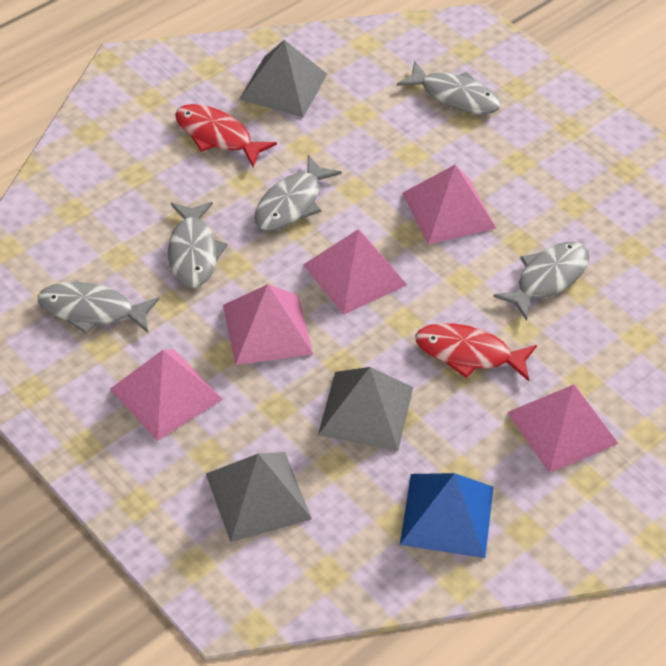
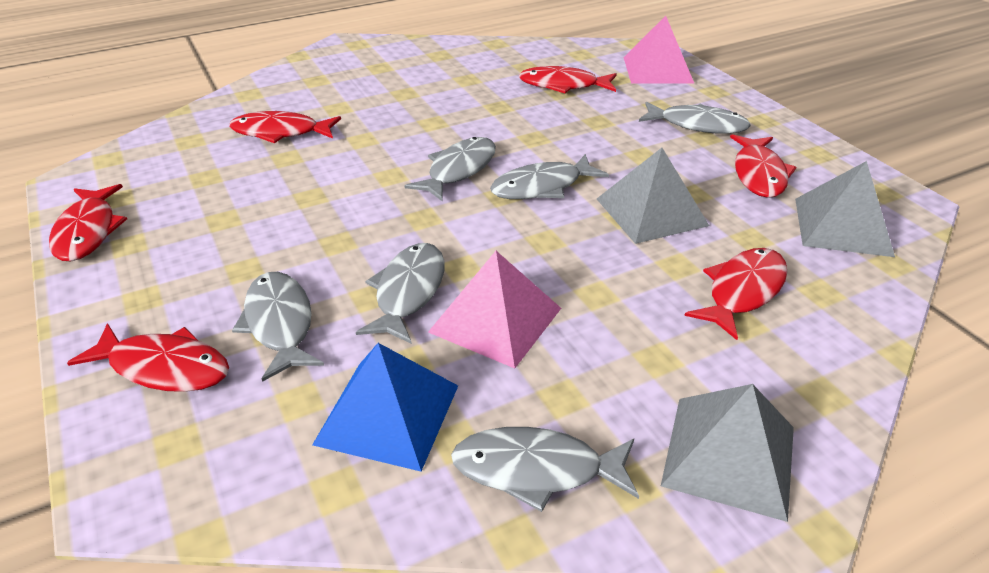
grey fish: [38,282,159,334] [168,202,228,288] [254,155,342,231] [397,61,501,114] [493,242,589,321] = 5 -> [232,272,324,382] [356,243,445,344] [405,137,496,201] [451,427,639,512] [490,154,609,199] [639,101,751,134] = 6
pink pyramid: [110,349,223,441] [223,284,313,365] [303,229,407,315] [402,165,496,244] [507,384,618,473] = 5 -> [428,251,561,369] [623,16,695,84] = 2
red fish: [175,104,277,167] [415,323,537,381] = 2 -> [49,184,127,261] [67,323,229,392] [229,111,341,143] [519,66,617,93] [684,248,788,340] [730,134,797,198] = 6

